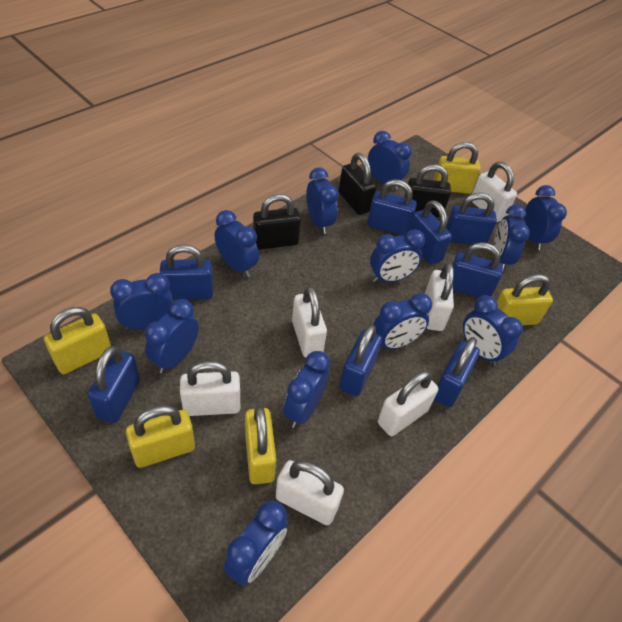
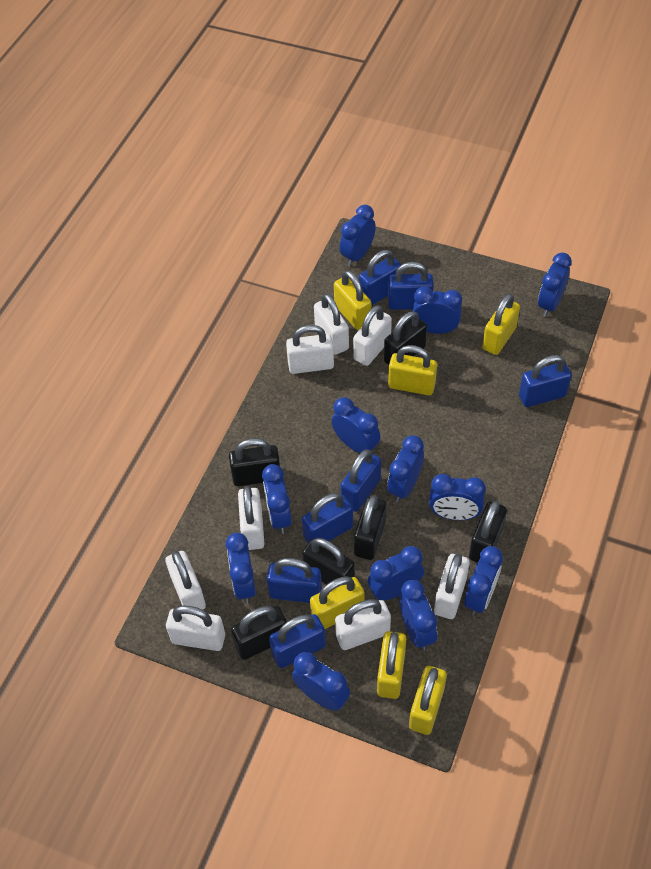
black padlock: [253,194,301,250] [339,153,376,215] [404,164,451,217] = 3 -> [229,438,280,486] [231,606,287,660] [302,538,355,585] [354,495,386,560] [384,311,427,365] [469,501,507,563] = 6
blue padlock: [87,346,140,423] [160,244,213,300] [339,325,382,396] [367,179,417,236] [408,200,452,265] [434,337,480,407] [446,193,497,245] [452,242,503,297] = 8 -> [267,558,322,603] [269,614,326,668] [302,493,353,543] [340,449,381,512] [359,250,401,306] [388,262,434,310] [519,355,572,407] = 7
white padlock: [180,361,240,416] [276,460,344,525] [292,286,327,358] [378,371,438,436] [425,263,454,331] [472,162,517,222] = 6 -> [165,551,206,610] [166,605,225,651] [238,486,264,550] [286,325,334,374] [314,293,349,355] [335,599,391,650] [353,305,392,366] [434,554,470,619] = 8
yellow padlock: [44,307,111,374] [126,405,195,468] [245,406,276,484] [433,142,481,194] [497,274,553,325] = 5 -> [310,576,364,629] [334,270,371,330] [377,631,406,699] [388,345,437,395] [409,666,447,735] [482,294,520,355] = 6

